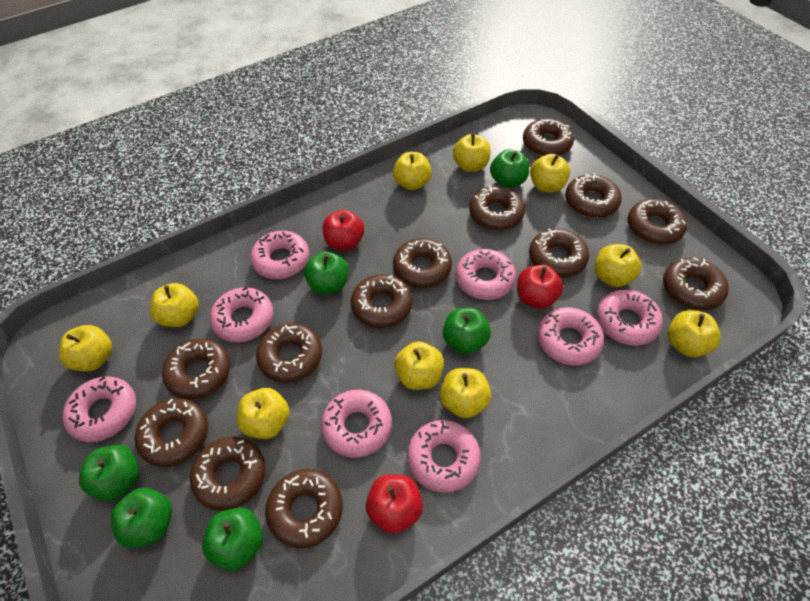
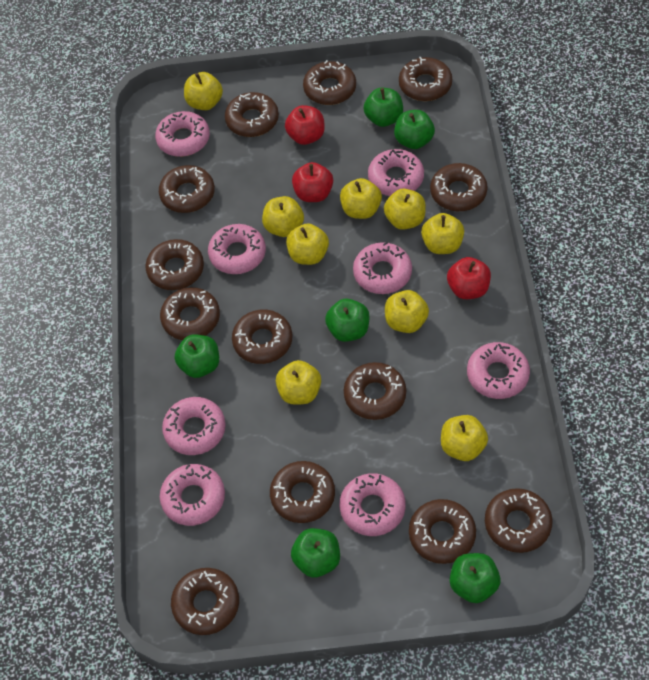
yellow apple: [59,325,112,372] [150,283,199,327] [237,388,290,439] [393,152,432,190] [394,342,444,390] [440,368,491,418] [453,133,491,172] [530,154,570,193] [595,244,641,287] [668,310,721,357] = 10 -> [184,72,223,110] [262,196,304,237] [276,360,321,405] [286,223,329,265] [340,178,382,219] [384,189,426,230] [385,290,429,333] [421,213,464,254] [441,415,488,461] = 9

